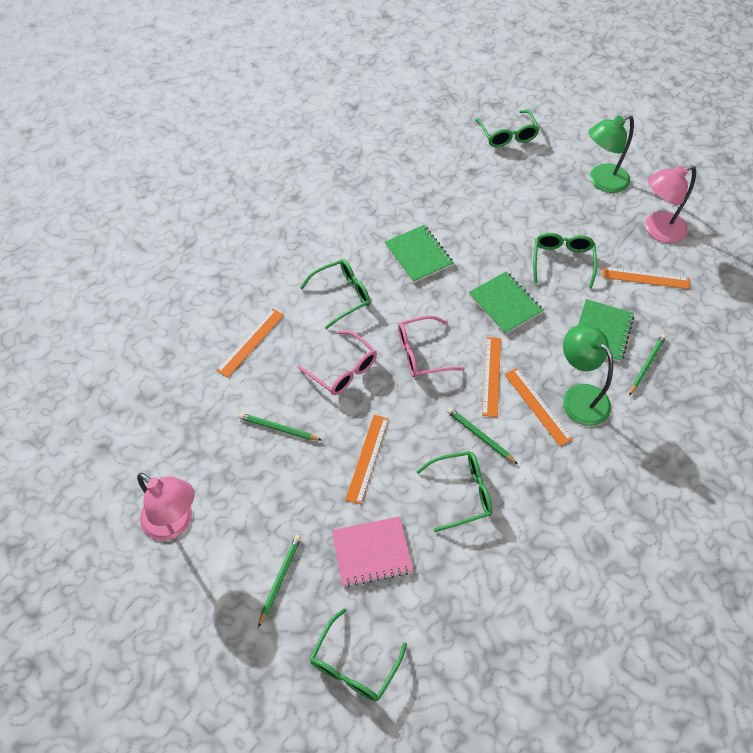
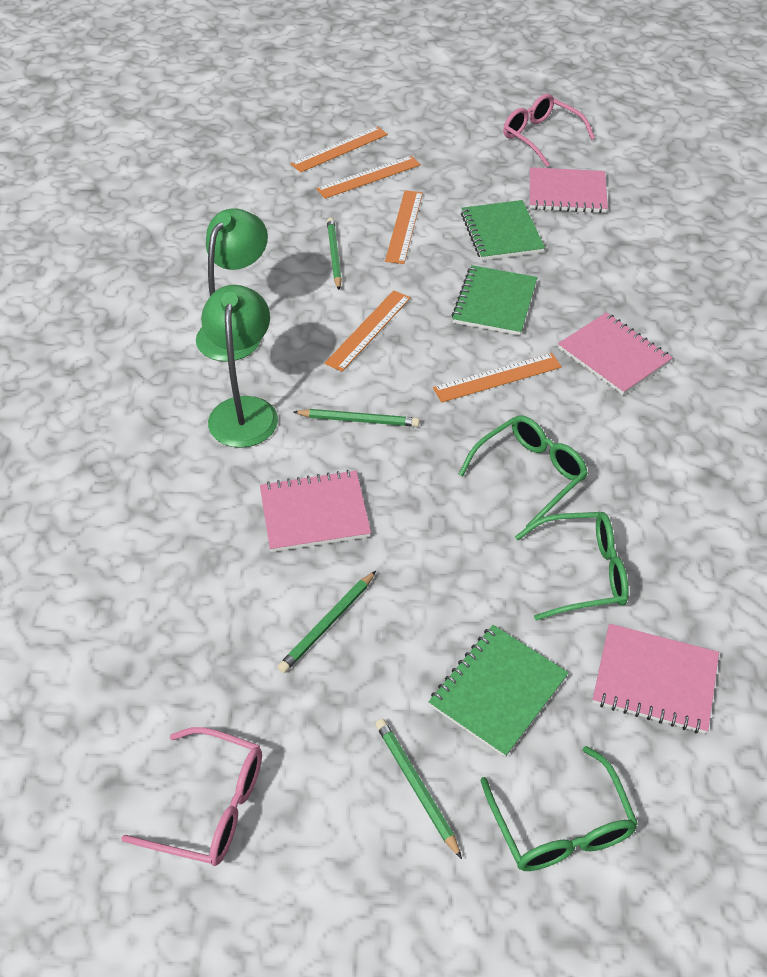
green glasses: [300,259,371,329] [309,608,407,701] [416,451,492,532] [475,110,540,147] [533,233,597,289] = 5 -> [458,415,588,527] [480,746,638,871] [515,512,629,620] = 3
pink lamp: [137,473,195,541] [645,165,696,243] = 2 -> none = 0
pink notebook: [332,516,413,587] = 1 -> [260,470,371,552] [530,167,608,213] [558,312,673,395] [593,624,719,734] = 4

